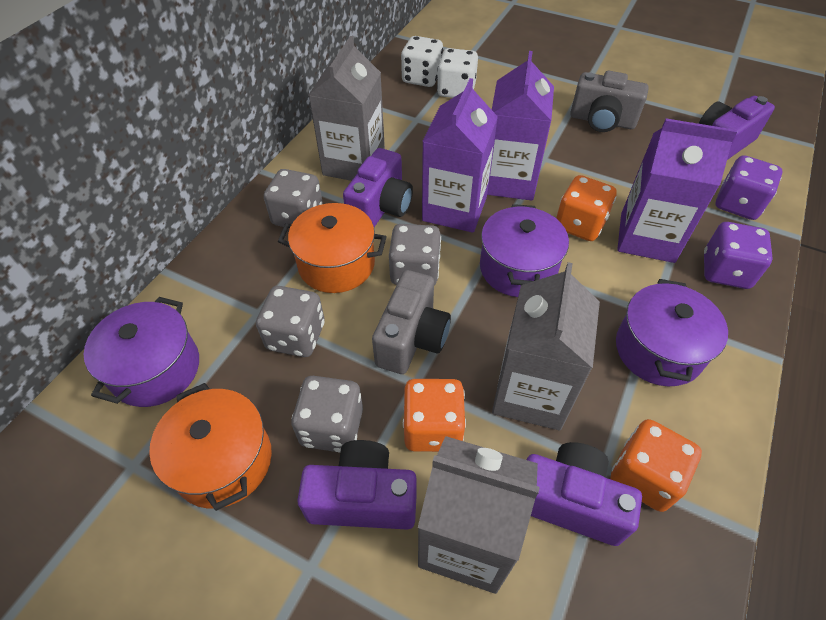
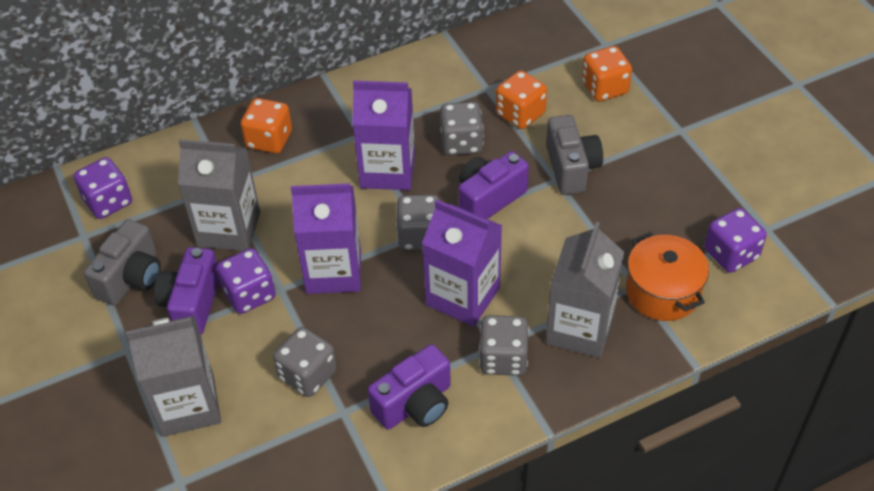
orange pot: [149,383,272,511] [278,203,386,293] = 2 -> [626,232,709,321] = 1
purple camera: [297,440,417,530] [343,148,413,227] [526,442,642,546] [699,96,775,160] = 4 -> [154,247,219,335] [368,344,451,430] [458,151,529,219] = 3
purple dice: [704,222,773,289] [716,156,783,220] = 2 -> [74,157,132,219] [216,248,276,314] [704,208,767,273] = 3
purple pot: [84,297,199,407] [480,204,569,297] [616,279,728,386] = 3 -> none = 0
white dice: [401,36,443,87] [437,48,478,98] = 2 -> none = 0

